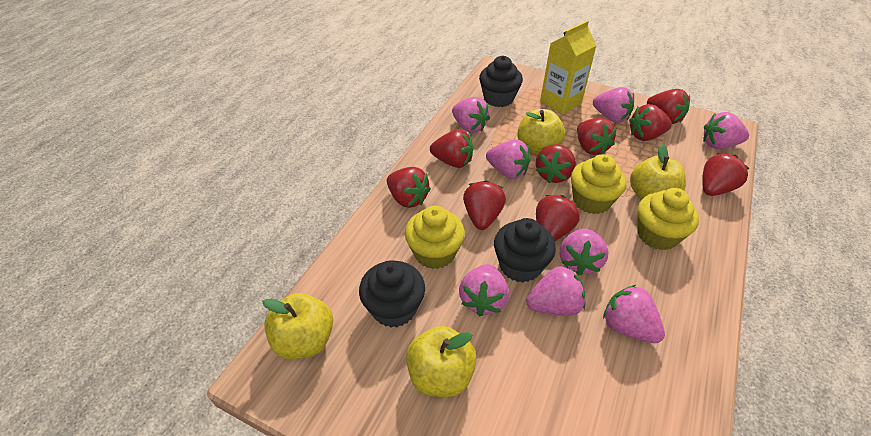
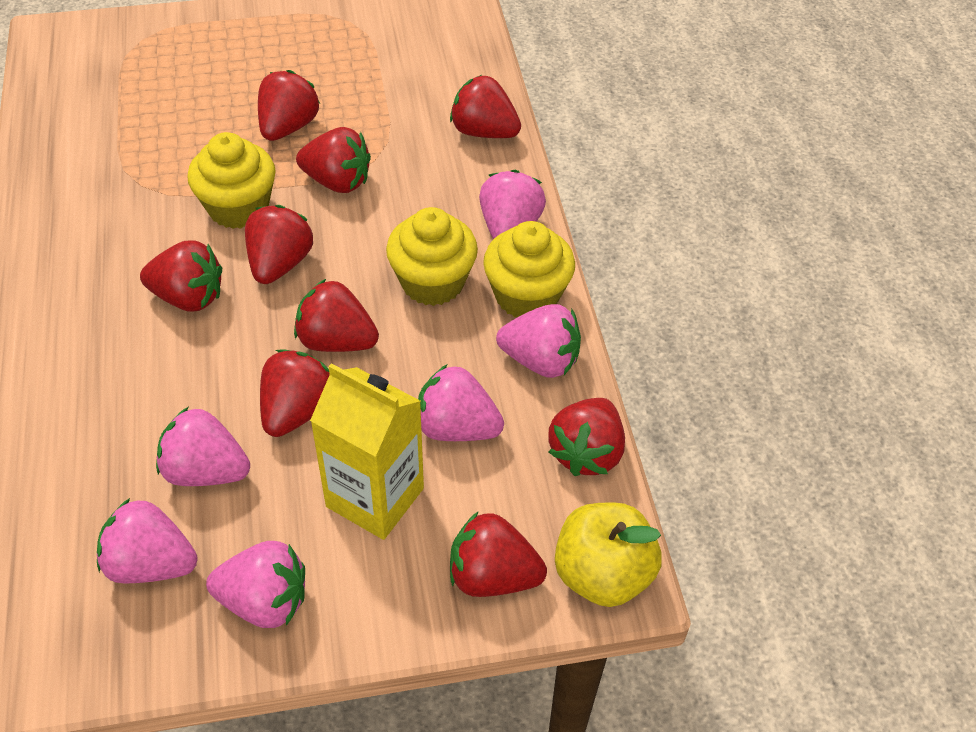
black cupcake: [359,260,425,327] [479,56,523,107] [494,218,556,282] = 3 -> none = 0
pink strawberry: [452,97,490,133] [459,264,509,316] [486,140,531,179] [526,266,586,316] [560,228,608,276] [593,87,634,123] [603,285,665,343] [704,112,749,149] = 8 -> [97,498,197,583] [156,407,250,486] [206,541,305,628] [418,364,504,441] [479,169,546,239] [496,304,581,378] = 6
yellow apple: [262,293,333,359] [406,326,477,397] [517,109,565,155] [630,144,686,200] = 4 -> [555,503,662,607] = 1

